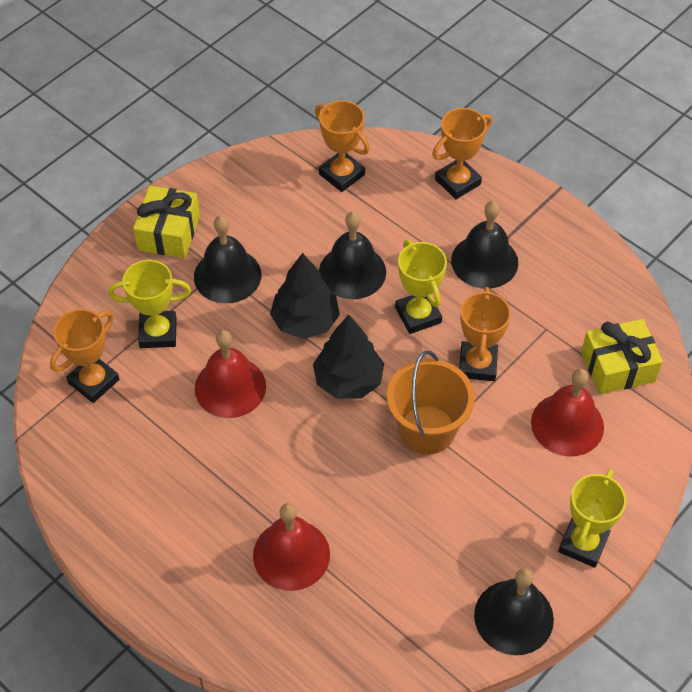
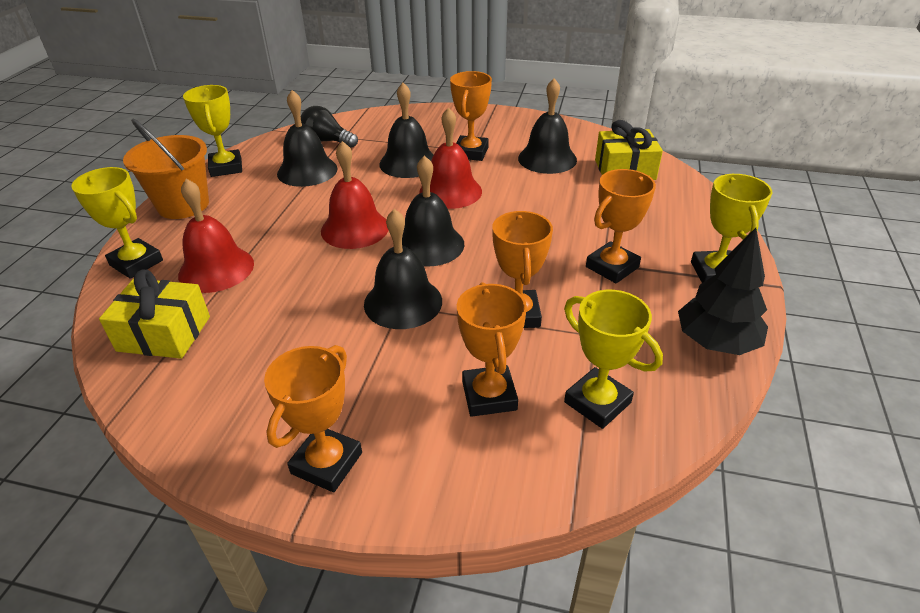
black bell: [194,216,261,303] [319,212,386,299] [451,201,518,289] [474,568,554,655] = 4 -> [277,90,337,187] [364,209,442,329] [379,83,434,178] [402,156,464,267] [518,78,577,174] = 5
black light bulb: none = 0 -> [301,106,358,147] = 1
black tree: [270,253,340,339] [313,315,384,399] = 2 -> [678,228,768,355] = 1
orange trophy: [50,309,119,403] [315,100,370,192] [432,108,492,199] [459,287,511,381] = 4 -> [264,345,362,492] [450,71,492,161] [457,282,527,417] [492,211,553,328] [586,169,656,284] = 5
yellow trophy: [108,260,191,348] [395,240,447,334] [558,469,626,568] = 3 -> [71,167,163,279] [183,85,242,177] [564,290,663,429] [691,174,772,283] = 4

